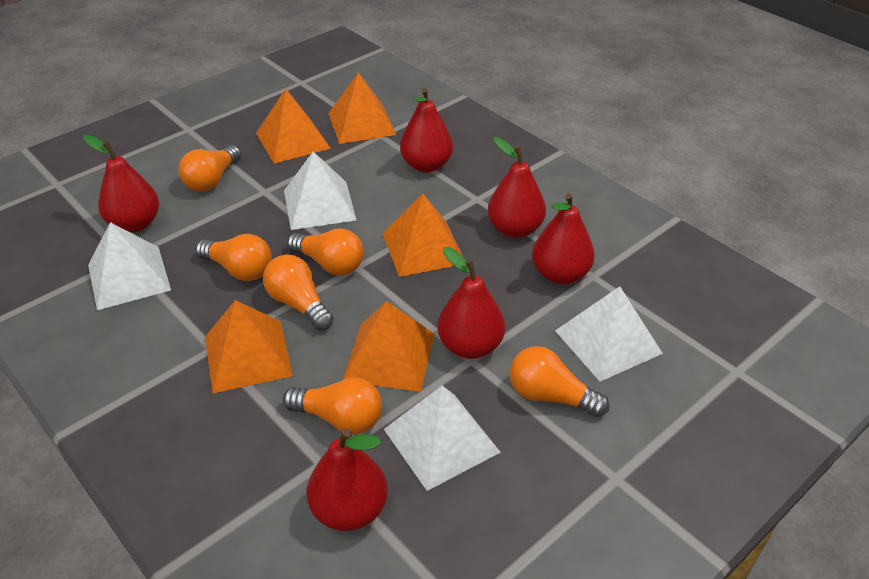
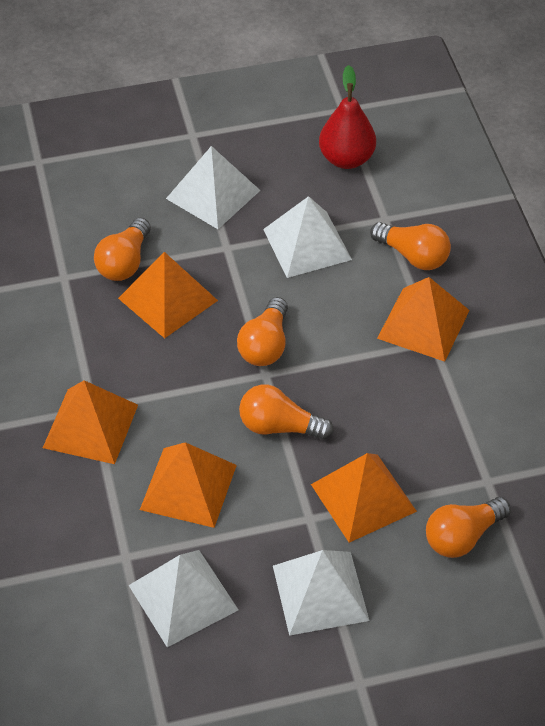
orange light bulb: [178,145,241,192] [195,234,272,281] [263,255,334,331] [283,377,382,434] [287,229,364,276] [510,346,609,417] = 6 -> [94,218,151,281] [237,297,288,366] [239,385,334,440] [370,222,451,270] [426,497,511,558] = 5
red pear: [83,135,159,233] [307,428,388,531] [400,88,453,173] [438,247,505,359] [488,137,546,238] [532,193,595,285] = 6 -> [319,65,376,169] = 1

